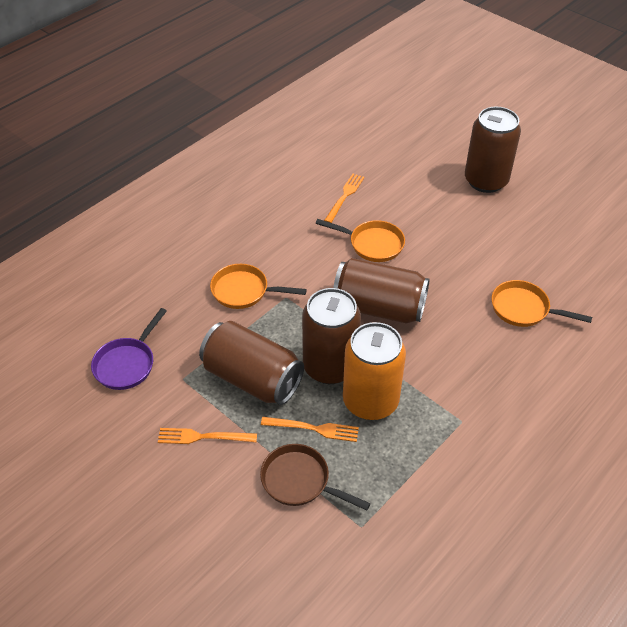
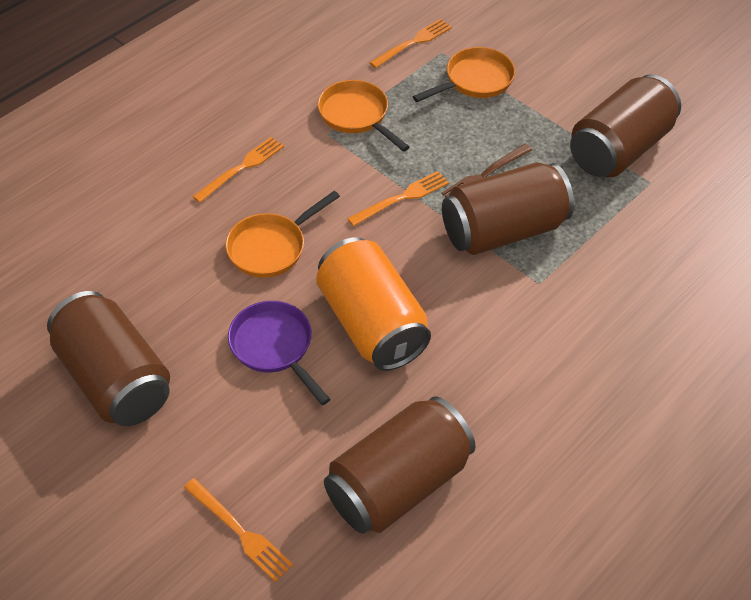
brown fork: none = 0 -> [442,144,532,197] = 1
brown pan: [260,444,371,510] = 1 -> none = 0
orange fork: [158,428,257,444] [261,417,359,442] [324,174,364,223] = 3 -> [184,478,293,582] [193,137,284,203] [347,171,449,226] [369,19,452,68] = 4

